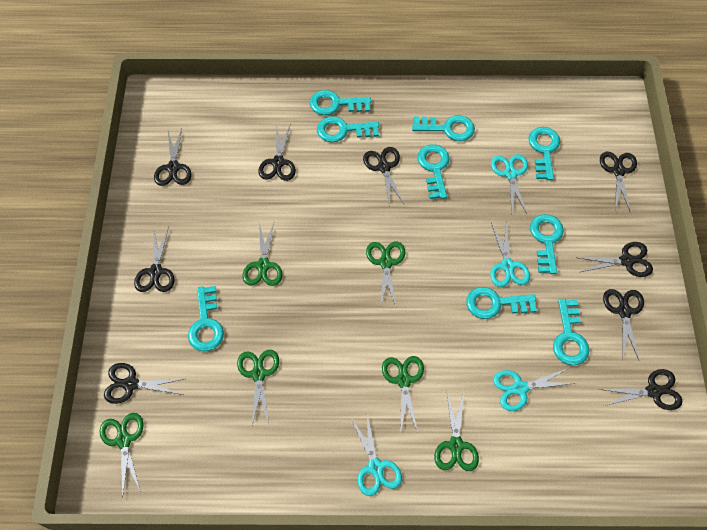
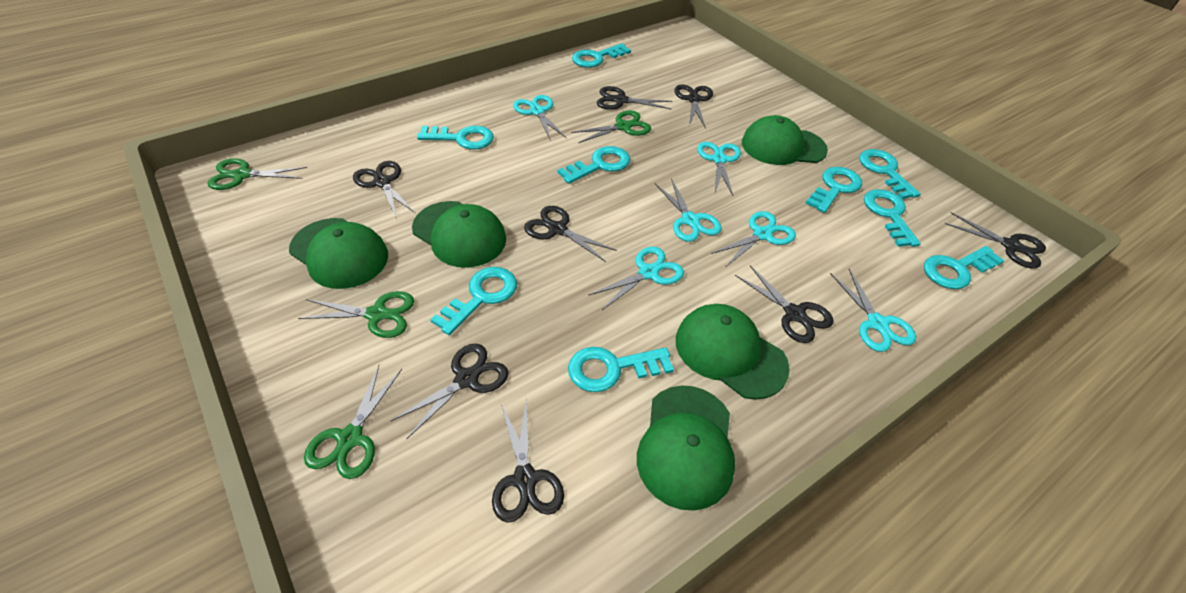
black scissors: [104,363,184,404] [134,227,175,292] [154,129,192,186] [258,123,296,181] [363,147,404,206] [576,242,653,277] [599,369,682,410] [600,152,637,211] [603,289,644,360] = 9 -> [353,161,415,217] [391,344,509,439] [492,402,564,523] [524,206,617,262] [597,86,672,110] [674,85,713,128] [735,265,834,343] [945,212,1046,269] = 8
green cap: none = 0 -> [289,218,388,289] [412,201,506,268] [637,385,735,511] [676,304,790,400] [742,115,828,165] = 5
green scissors: [100,413,144,498] [237,350,279,425] [243,222,282,286] [366,242,405,307] [382,356,424,434] [434,392,479,471] = 6 -> [207,158,307,190] [298,291,414,338] [304,365,402,479] [571,111,651,143] = 4
turquoise scissors: [350,414,402,496] [490,221,530,287] [491,154,528,214] [493,368,575,411] = 4 -> [513,95,567,141] [588,247,684,310] [655,178,722,242] [697,142,741,195] [711,211,796,266] [830,269,916,352] = 6

